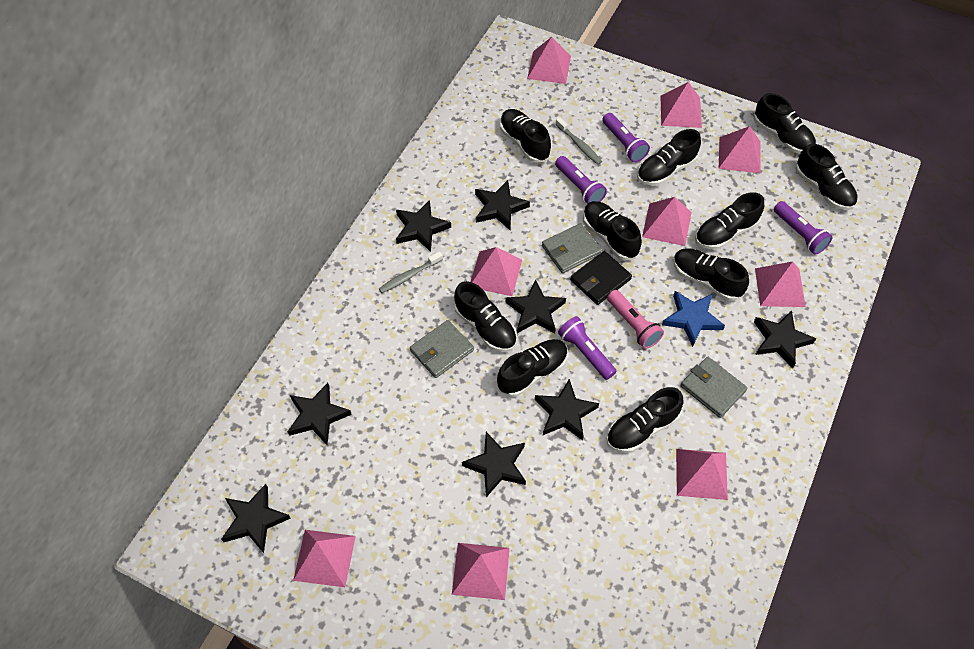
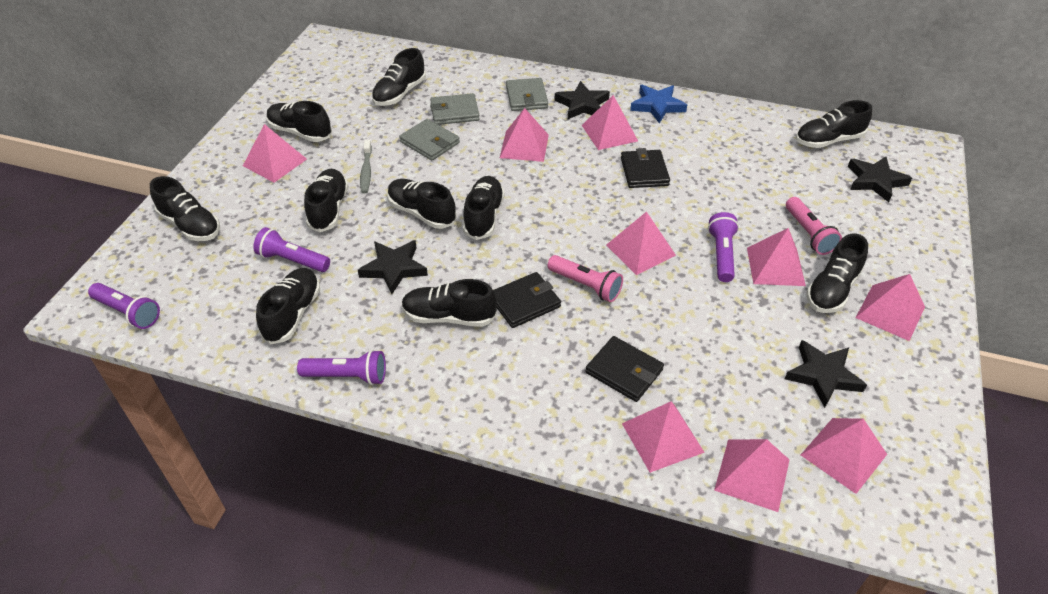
black star: [221,484,291,553] [287,383,352,445] [396,200,451,252] [462,432,526,497] [475,180,530,230] [505,279,566,333] [535,379,599,440] [754,310,816,368] = 8 -> [358,240,428,294] [554,81,610,119] [785,340,867,408] [848,157,912,202] = 4
black wallet: [570,251,632,305] = 1 -> [493,272,561,328] [585,336,664,402] [621,148,670,188] = 3
grey toothbrush: [379,251,443,293] [555,117,602,165] = 2 -> [360,140,372,193] = 1
pink flashlight: [607,290,664,349] = 1 -> [547,255,623,302] [786,197,842,255] = 2

